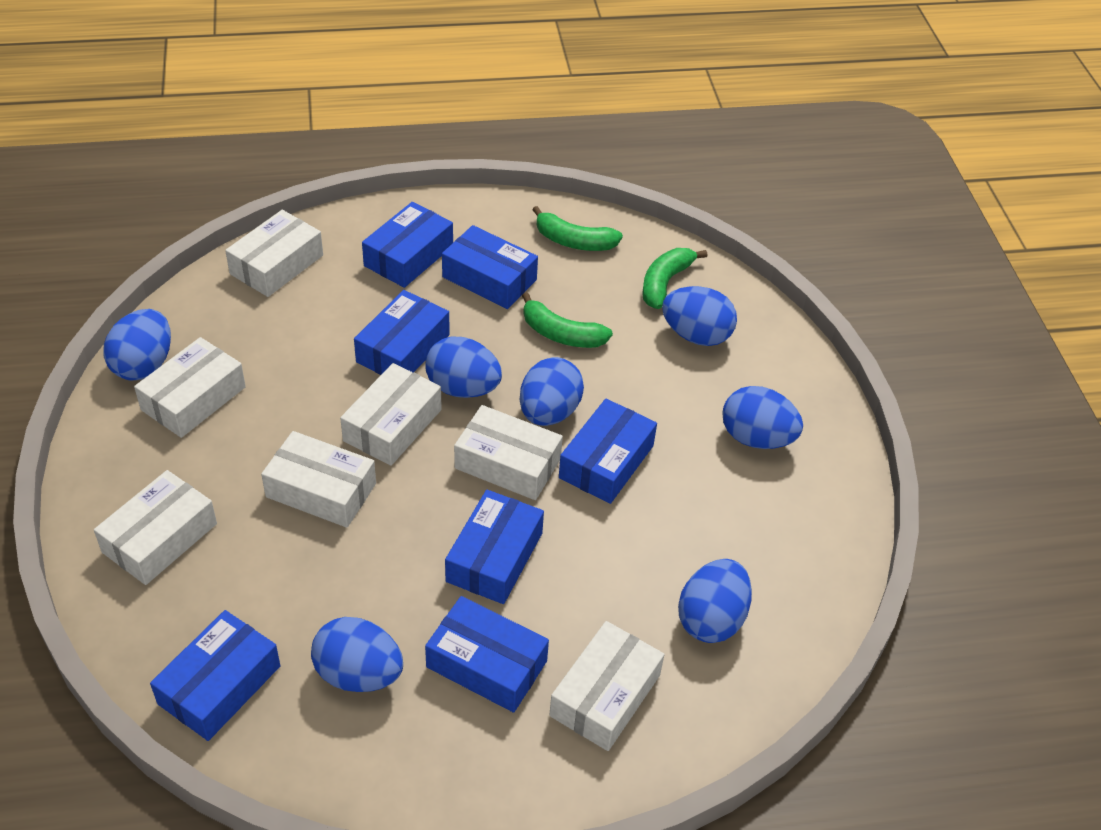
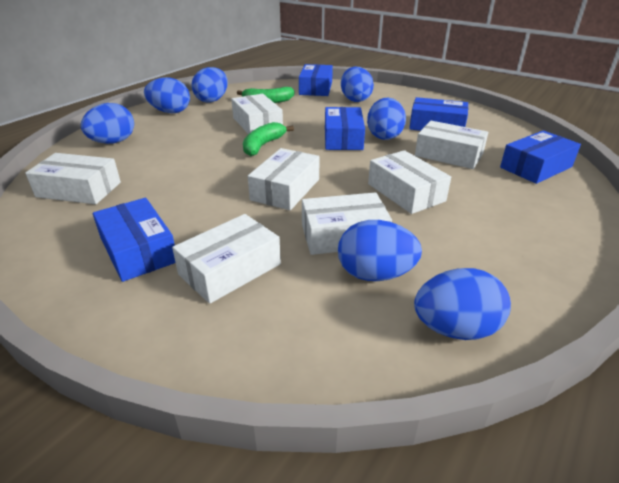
blue box: [150,610,281,741] [354,290,450,375] [362,202,453,288] [425,596,549,713] [442,225,538,309] [445,490,544,604] [559,399,657,504] = 7 -> [93,198,176,282] [299,64,333,96] [325,107,365,150] [409,97,468,131] [500,130,581,184] = 5
green banana: [522,292,613,348] [532,206,623,251] [642,248,707,309] = 3 -> [237,87,295,103] [243,122,294,156] = 2

